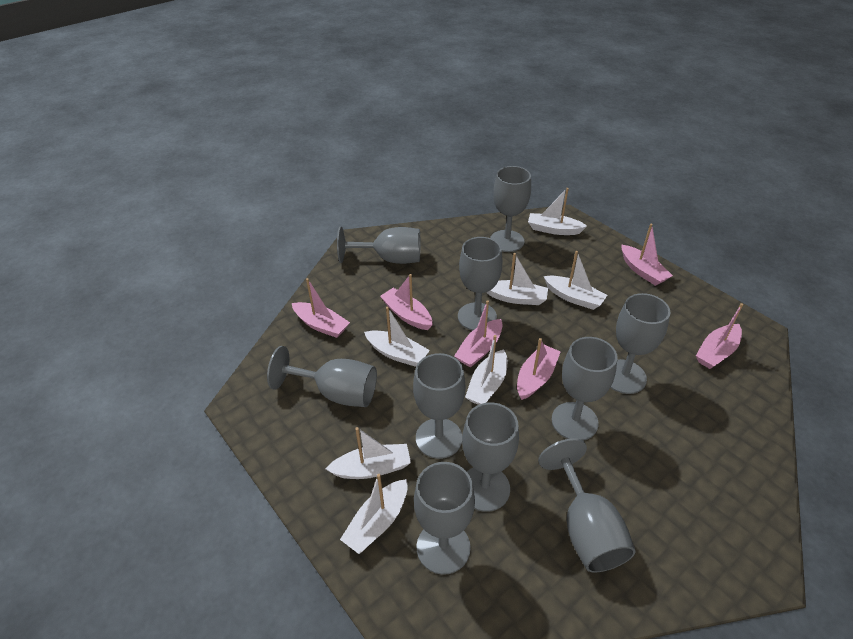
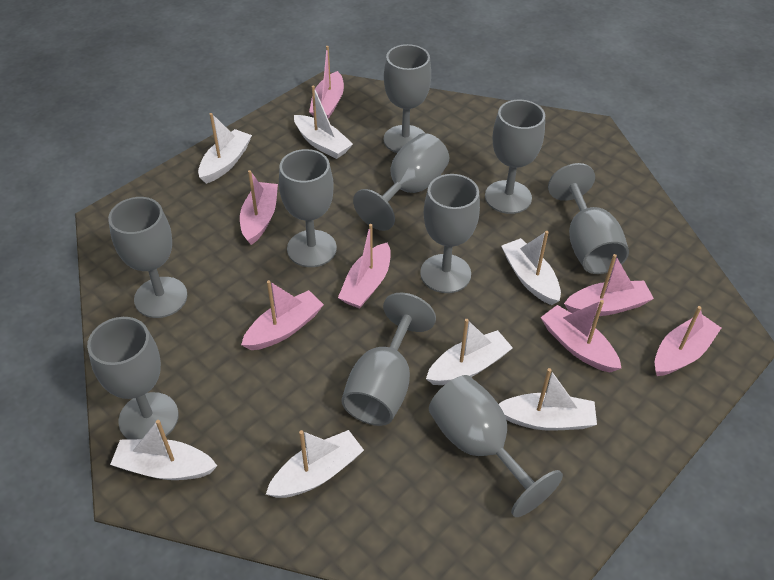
pink boat: [292,278,350,338] [380,274,433,330] [454,300,503,368] [517,338,561,400] [621,224,673,286] [696,303,743,369] = 6 -> [240,170,278,245] [241,280,324,350] [309,46,344,119] [338,224,391,309] [541,300,621,373] [564,254,654,316] [655,306,721,376] = 7

